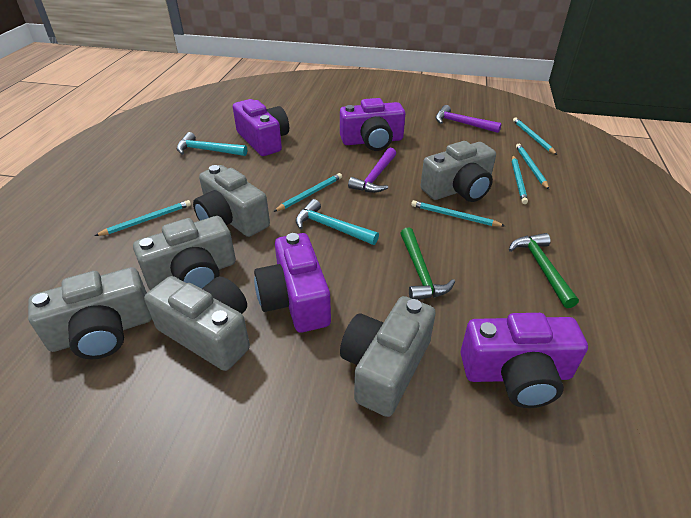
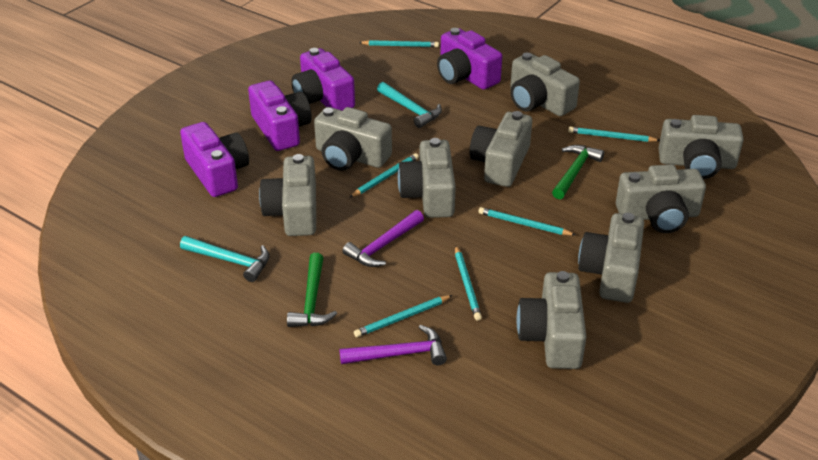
grey camera: [28,267,152,359] [133,216,236,290] [144,276,250,371] [193,165,270,237] [340,296,436,417] [421,141,496,202] = 6 -> [259,154,316,236] [314,107,392,171] [398,138,456,218] [470,111,532,187] [510,53,580,116] [516,271,587,369] [578,213,644,303] [616,165,706,233] [659,115,744,179] = 9

